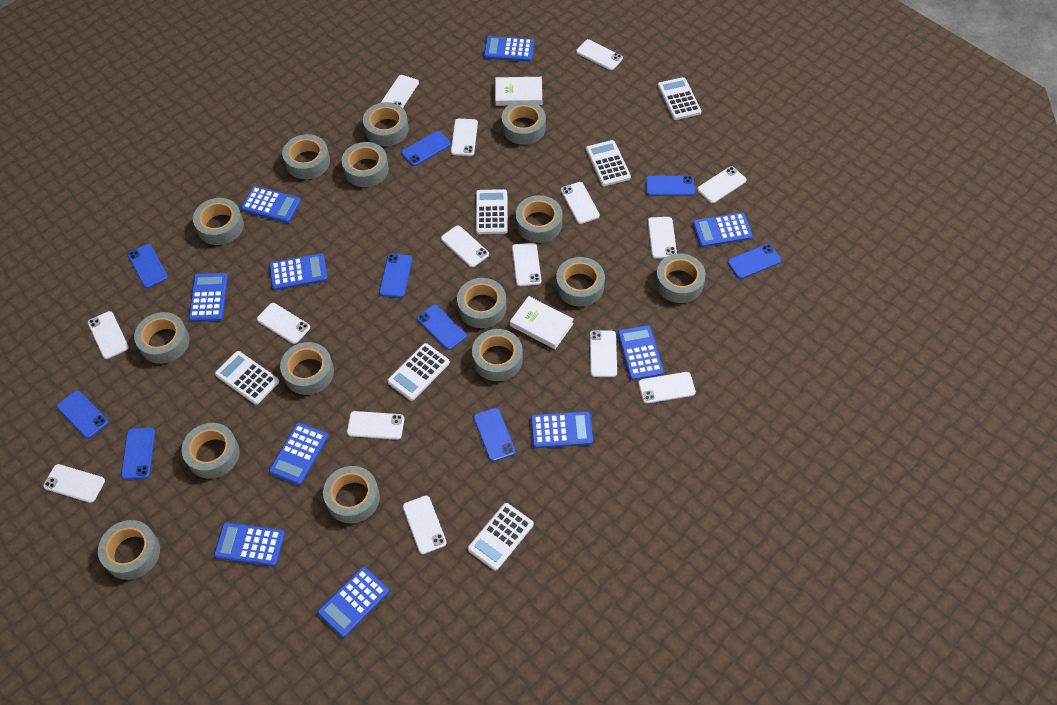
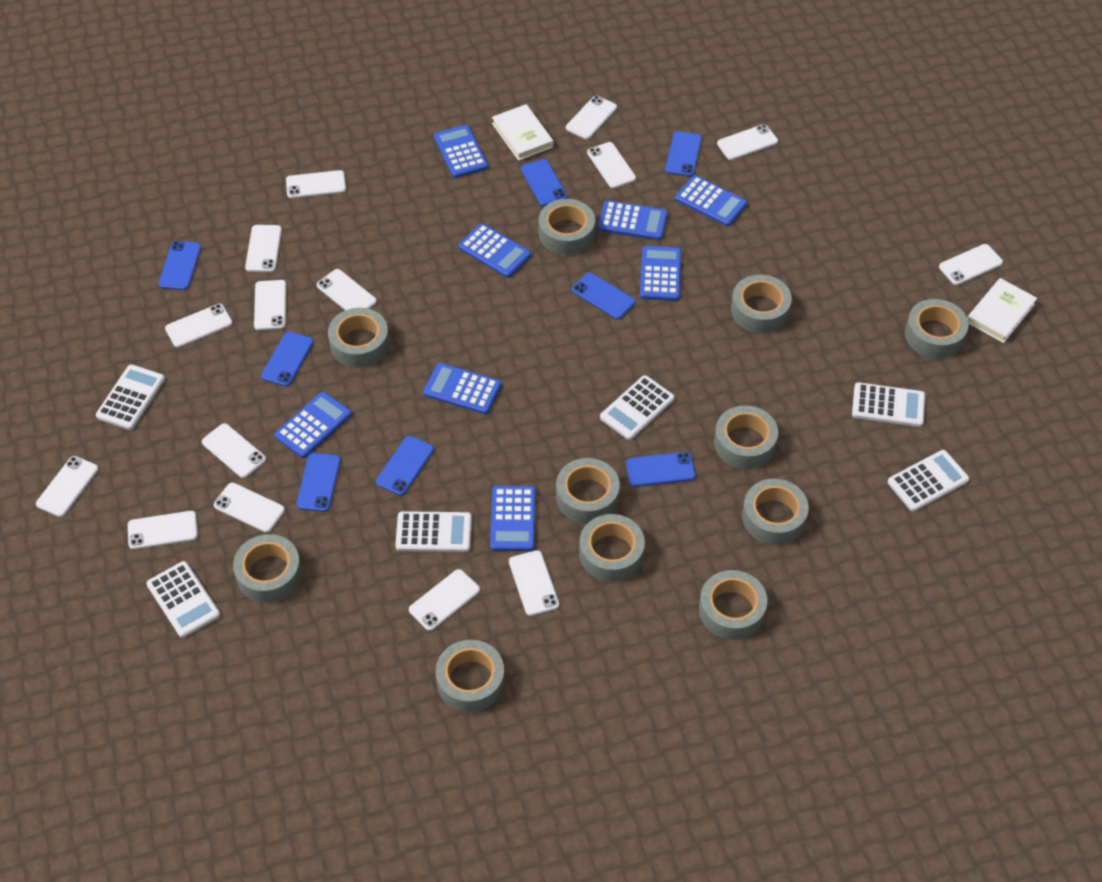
blue calculator: [189,273,228,322] [214,522,285,567] [241,186,301,223] [269,253,328,290] [269,422,328,485] [317,567,389,638] [484,36,534,62] [531,411,593,448] [618,325,664,380] [693,212,753,247] = 10 -> [275,392,352,458] [423,363,501,414] [434,125,488,178] [458,224,531,278] [490,486,536,551] [598,201,668,240] [640,246,681,301] [675,175,747,226] = 8
blue phone: [57,390,108,439] [121,427,155,480] [128,244,168,288] [379,254,412,298] [401,131,451,166] [417,304,467,350] [474,408,516,462] [645,176,695,196] [728,244,781,279] = 9 -> [158,241,201,290] [261,332,314,387] [296,453,341,512] [376,436,434,496] [521,159,567,206] [572,273,635,319] [626,452,696,487] [665,131,702,177] = 8
grey tape: [98,520,160,580] [134,312,189,364] [182,423,240,479] [193,198,244,245] [280,342,334,395] [282,134,330,179] [323,466,380,523] [341,142,389,187] [363,102,409,146] [457,278,507,328] [472,329,523,381] [502,101,546,145] [516,195,562,243] [556,257,605,307] [655,253,706,303] = 15 -> [233,534,302,603] [328,308,389,368] [436,640,505,712] [539,199,595,255] [556,458,620,523] [579,514,645,582] [699,570,767,640] [714,405,778,469] [731,274,792,333] [742,479,809,545] [905,299,969,359] = 11

